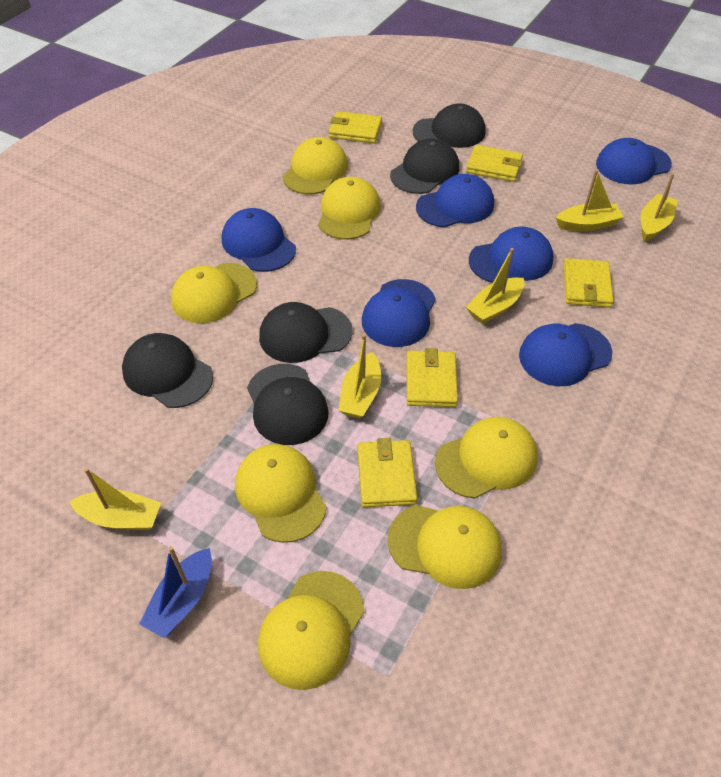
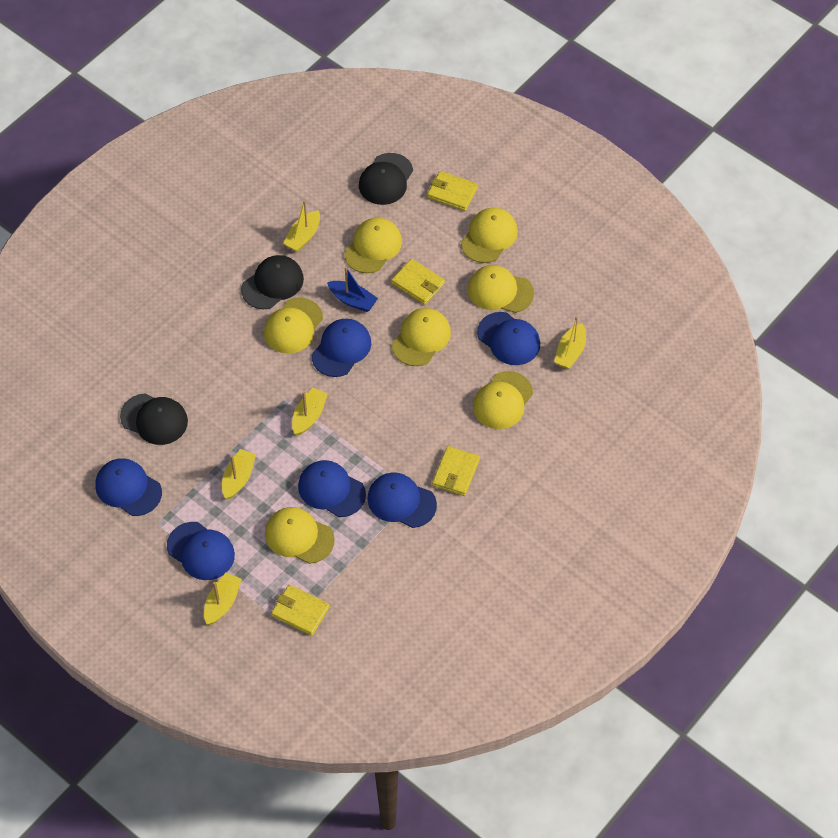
black cap: [122,333,213,408] [247,364,329,445] [259,302,353,363] [390,138,459,194] [413,103,486,148] = 5 -> [120,393,188,445] [241,255,304,309] [359,153,413,205] = 3
yellow wallet: [329,111,382,143] [357,438,417,508] [407,348,458,407] [466,145,523,182] [563,258,613,308] = 5 -> [271,585,330,636] [391,259,445,305] [427,171,478,211] [432,446,480,496] = 4

